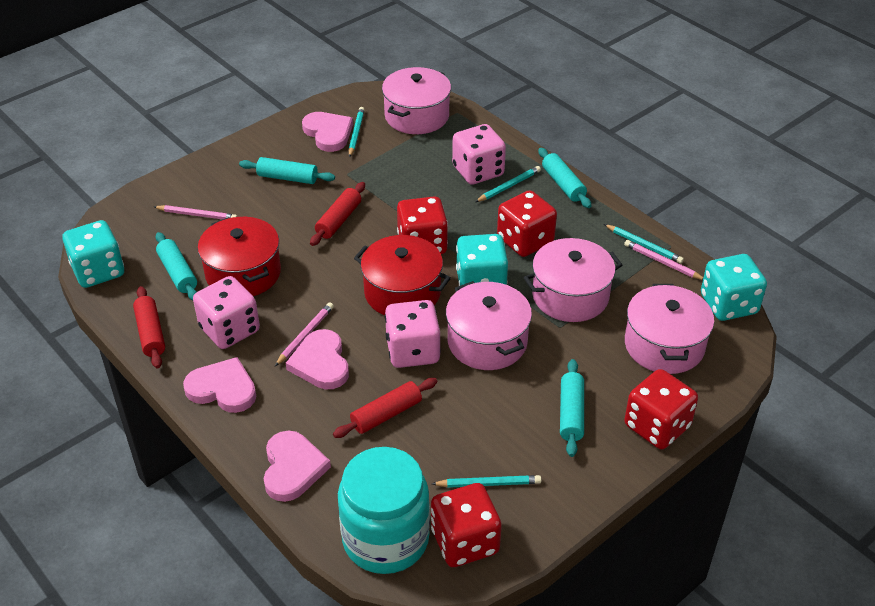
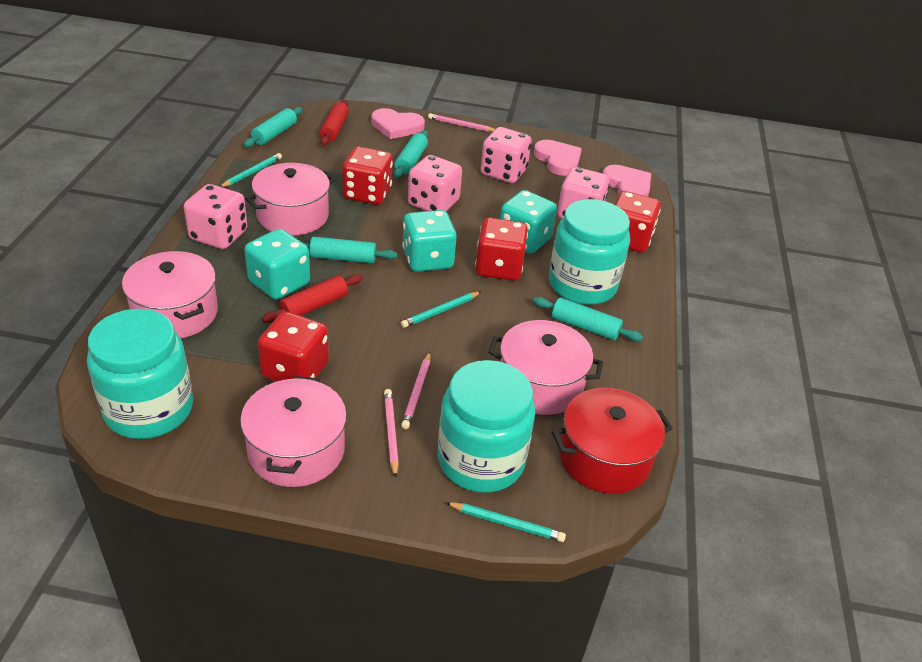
pink dice: [193,276,260,349] [385,300,441,368] [452,124,506,185] = 3 -> [184,184,247,249] [408,155,462,211] [481,127,532,183] [557,167,610,219] = 4
pink heart: [183,357,256,413] [263,430,331,502] [286,329,349,389] [302,112,353,152] = 4 -> [371,108,425,139] [534,140,582,176] [603,165,651,197] = 3
red pot: [198,217,281,296] [354,235,451,316] = 2 -> [552,388,673,494] = 1
red rolling pin: [133,286,165,368] [310,182,365,246] [333,378,437,438] = 3 -> [262,274,363,323] [320,100,349,146] = 2
turquoise jar: [338,447,430,574] = 1 -> [87,309,193,439] [438,360,535,493] [549,199,630,305] = 3
turquoise pencil: [349,107,365,157] [432,475,541,488] [475,166,541,202] [604,224,684,264] = 4 -> [220,153,282,188] [401,292,481,328] [445,502,566,542] = 3

